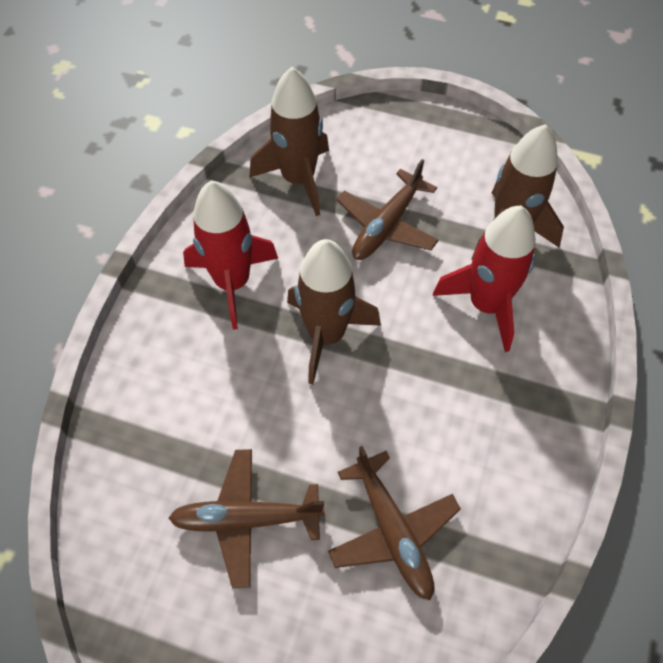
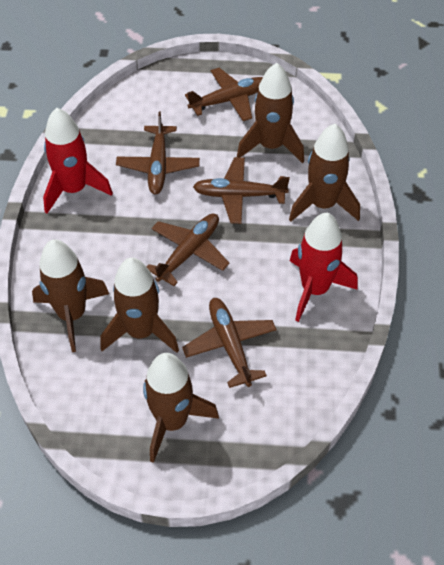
brown plane: [169,449,325,588] [328,446,461,600] [337,159,439,260] = 3 -> [116,112,200,195] [146,214,230,286] [182,298,277,388] [185,68,263,121] [193,157,290,224] = 5
brown rocket: [250,67,329,216] [287,239,381,384] [472,124,564,259] = 3 -> [32,239,109,352] [100,258,179,353] [143,353,219,463] [237,63,304,163] [289,124,360,222] = 5

